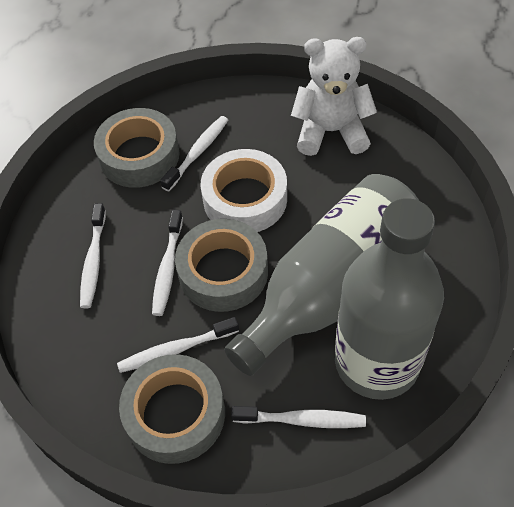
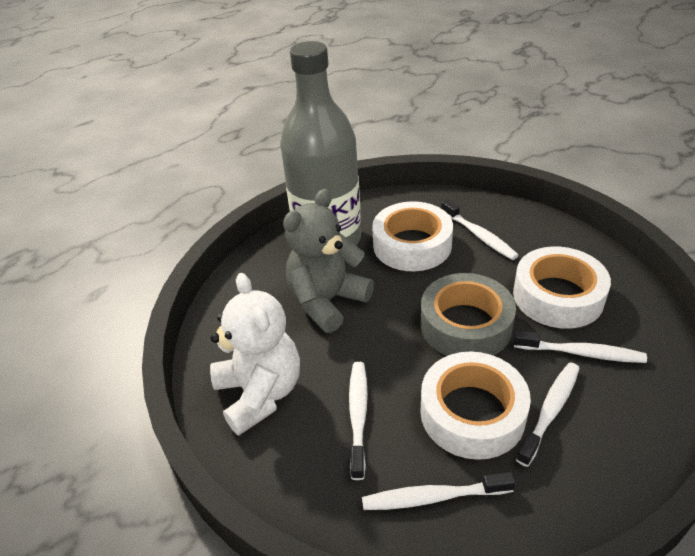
grey bottle: [224,174,419,376] [335,198,444,400] = 2 -> [280,41,361,245] = 1
grey tape: [94,108,180,188] [119,354,225,464] [175,219,268,312] = 3 -> [420,273,516,356] = 1
grey teddy bear: none = 0 -> [283,189,374,333] = 1
white tape: [200,149,287,232] = 1 -> [372,201,453,271] [420,351,531,460] [513,247,611,329] = 3

